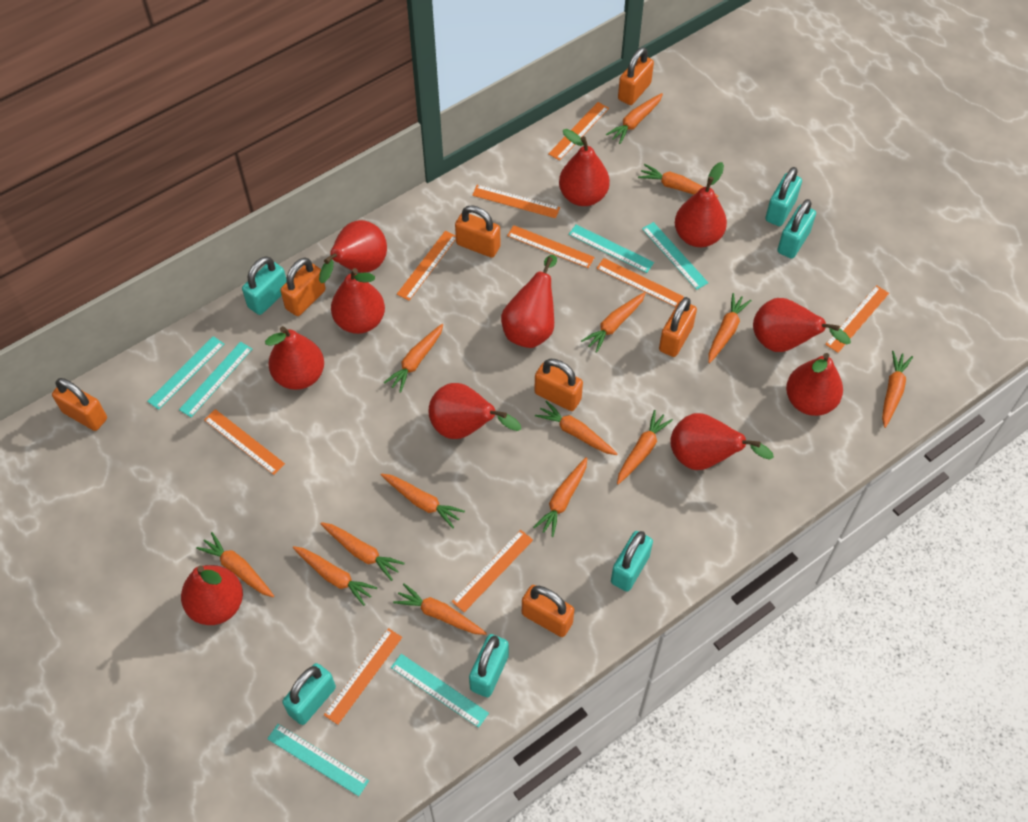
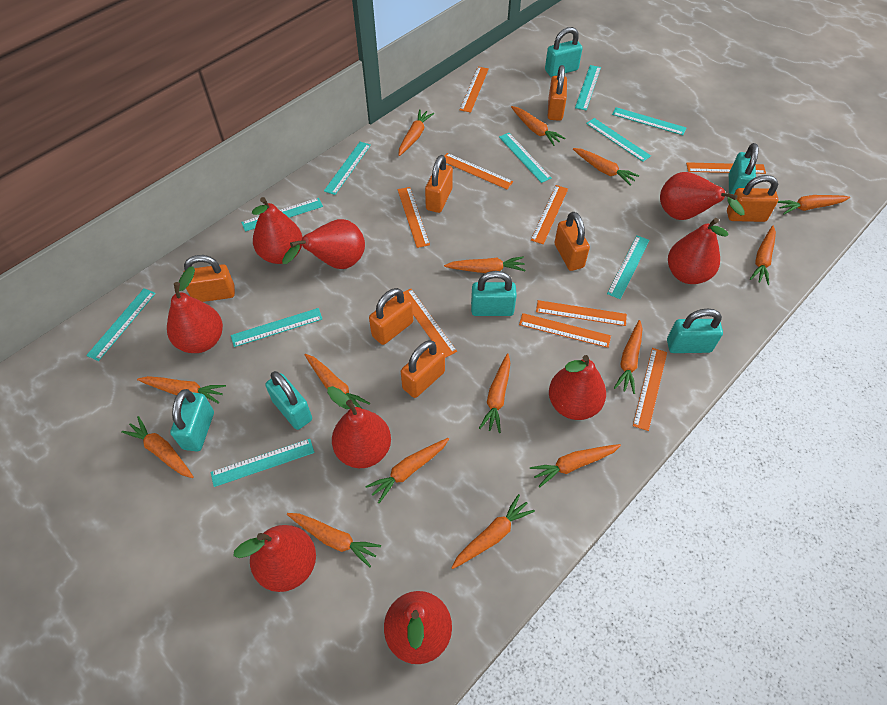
orange carrot: [196,532,274,597] [293,546,377,606] [320,522,405,581] [381,473,465,528] [383,324,443,393] [393,584,487,635] [533,457,587,537] [535,401,617,455] [581,292,646,353] [606,93,663,144] [617,410,673,485] [638,164,719,198] [708,293,752,363] [882,351,913,428] = 14 -> [121,416,194,478] [137,376,226,404] [287,513,381,568] [305,354,370,408] [365,438,449,503] [399,109,434,156] [444,256,525,273] [451,494,535,569] [479,353,510,433] [511,106,565,146] [530,444,621,487] [573,148,639,186] [614,320,643,394] [750,226,776,285] [778,195,850,214] = 15
red pear: [181,565,243,625] [265,326,324,390] [319,220,387,283] [331,268,385,334] [428,383,521,439] [501,255,557,348] [559,129,610,206] [670,413,774,470] [675,162,727,247] [753,298,851,352] [786,353,843,416] = 11 -> [167,267,223,353] [234,525,316,592] [252,197,303,264] [282,219,365,269] [327,386,391,468] [384,591,452,664] [549,355,606,420] [660,172,745,220] [668,218,728,284] = 9
turquoise ruler: [147,336,224,410] [179,342,252,417] [267,724,369,796] [391,654,489,728] [569,224,654,273] [642,222,708,290] = 6 -> [86,288,156,361] [210,439,314,487] [231,308,322,347] [241,198,323,231] [324,142,371,195] [499,133,552,183] [575,65,601,110] [586,118,651,162] [607,235,650,299] [612,107,686,135] = 10

